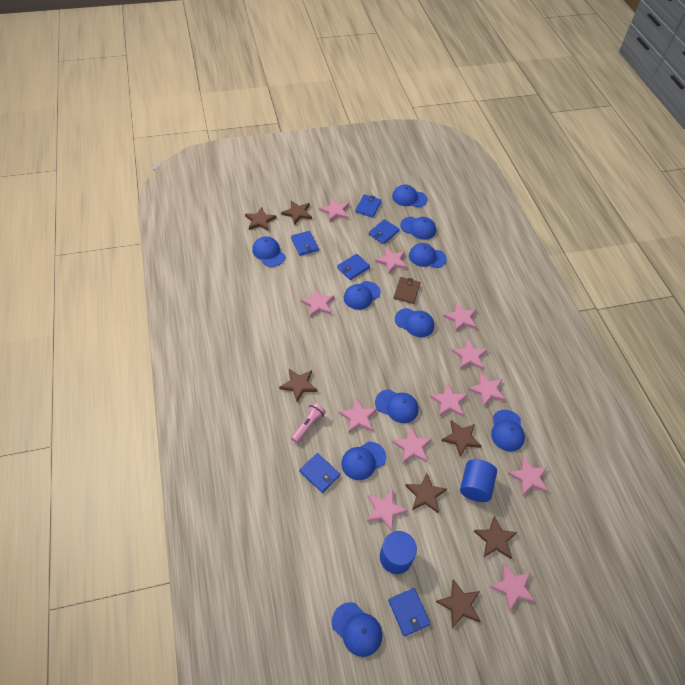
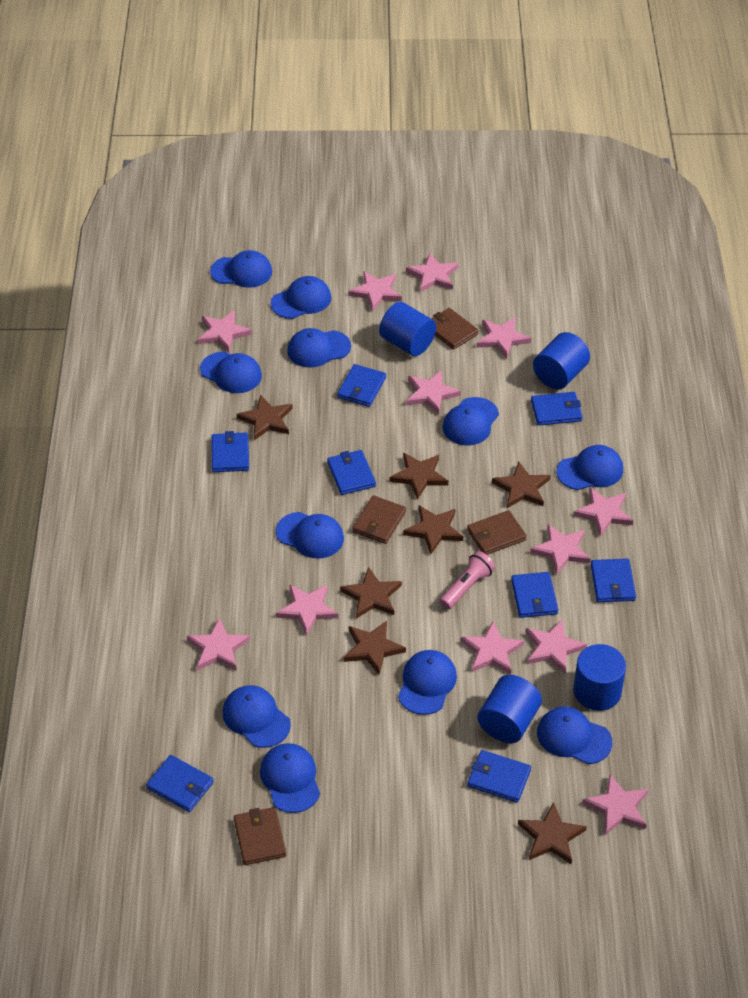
blue cap: [252,236,285,267] [332,602,382,657] [341,442,386,480] [344,281,381,310] [375,389,419,423] [392,185,427,207] [395,308,434,337] [400,217,436,240] [409,243,447,268] [491,410,525,451] = 10 -> [200,352,262,393] [210,250,272,288] [222,685,291,748] [260,743,320,813] [271,276,331,319] [276,512,344,558] [287,328,351,368] [398,650,457,715] [442,397,499,446] [537,706,612,764] [557,445,623,490] = 11
blue cylinder: [380,531,417,574] [460,459,497,502] = 2 -> [379,302,436,356] [477,675,542,743] [533,332,590,389] [573,644,626,711] = 4
blue wallet: [291,231,319,256] [299,453,340,493] [337,254,370,280] [355,194,382,218] [369,219,399,244] [388,588,431,637] = 6 -> [146,755,214,812] [211,431,249,472] [327,450,376,495] [337,364,386,407] [468,750,531,803] [511,572,559,618] [531,392,583,426] [591,559,636,602] = 8
brown wallet: [393,277,421,304] = 1 -> [234,807,287,865] [352,495,406,544] [431,308,479,350] [467,510,527,555] = 4

